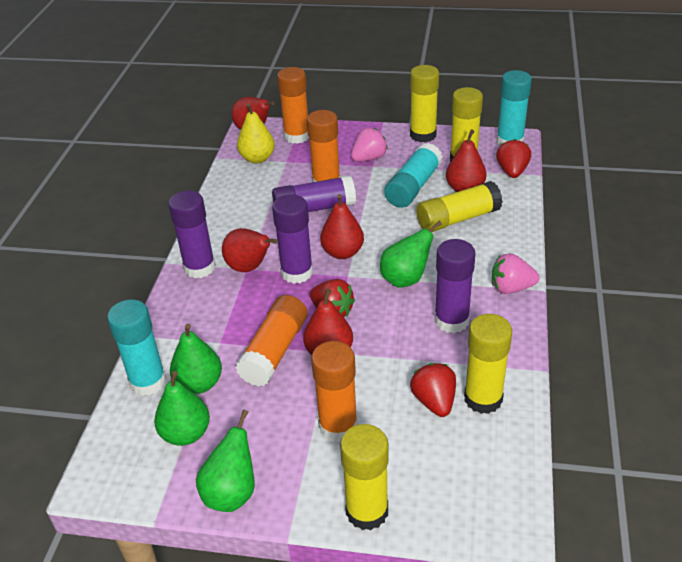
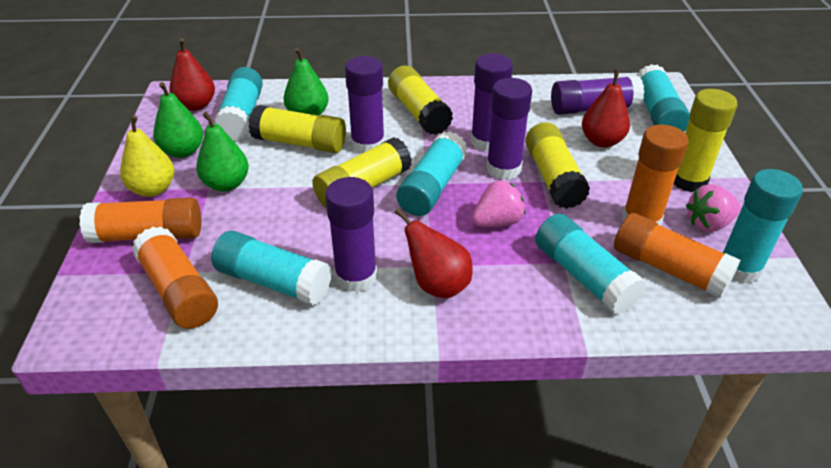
green pear: [154,371,210,446] [170,324,222,394] [196,410,255,512] [380,221,442,288] = 4 -> [153,82,203,158] [196,112,249,192] [284,48,329,116] = 3
purple glue stick: [168,190,216,278] [272,175,356,212] [272,195,313,284] [434,239,476,333] = 4 -> [325,177,377,292] [345,56,385,154] [471,53,513,152] [486,78,532,180] [551,75,644,115] = 5
red pear: [222,228,277,272] [232,97,275,130] [303,289,353,355] [320,194,364,259] [446,129,487,192] = 5 -> [169,38,215,111] [395,208,473,298] [582,70,630,147] = 3
red strawberry: [310,279,355,317] [410,363,456,417] [496,139,531,178] = 3 -> none = 0
turquoise glue stick: [107,299,167,396] [384,143,443,208] [496,70,532,146] = 3 -> [211,231,332,306] [214,67,263,140] [397,131,468,216] [535,214,646,315] [636,64,690,132] [722,169,803,283] = 6

